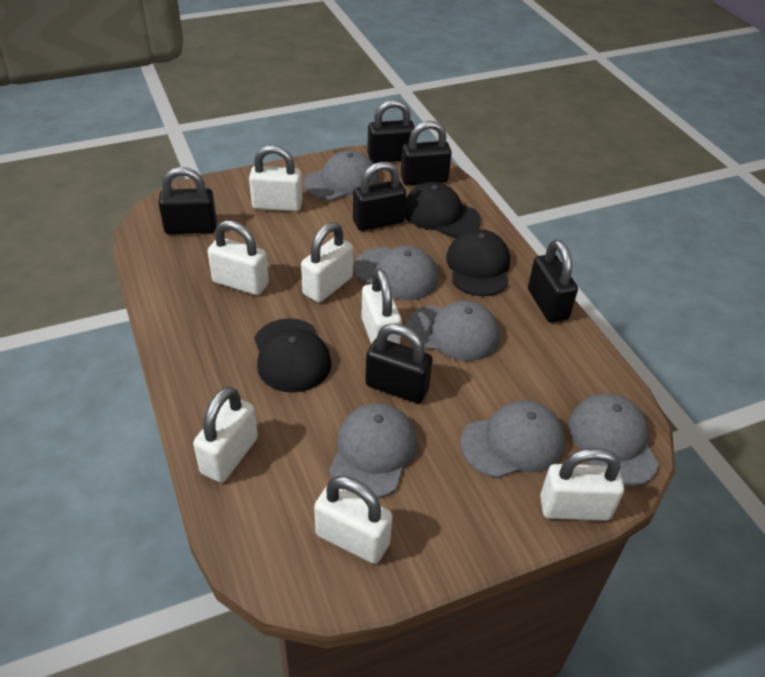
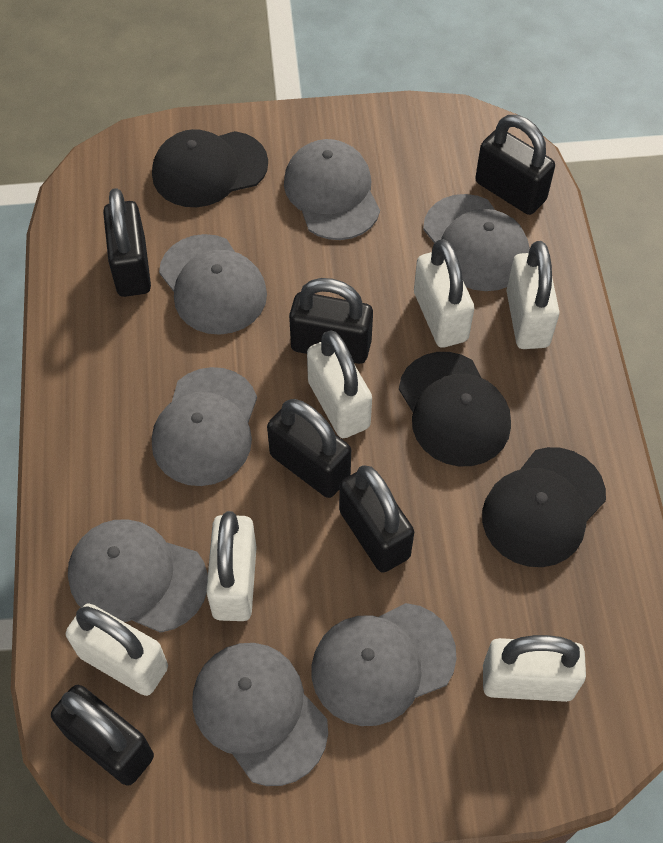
grey cap: [303,151,379,201] [329,403,418,498] [353,246,439,300] [406,301,500,361] [461,400,566,478] [568,393,659,487] = 6 -> [68,519,208,633] [152,367,257,486] [159,234,267,335] [192,643,328,786] [284,139,380,240] [311,603,457,726] [423,194,530,291] = 7
white padlock: [193,387,258,482] [208,220,269,295] [249,145,302,211] [301,222,353,302] [314,476,393,564] [361,269,402,345] [540,448,624,521] = 7 -> [66,603,168,696] [206,511,257,621] [307,330,372,438] [414,239,474,348] [483,635,586,702] [506,241,560,349] = 6

